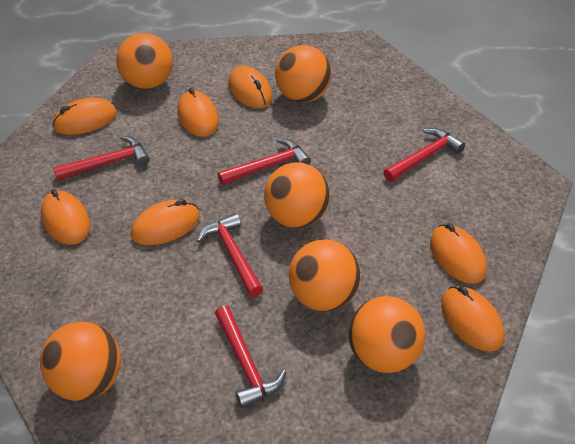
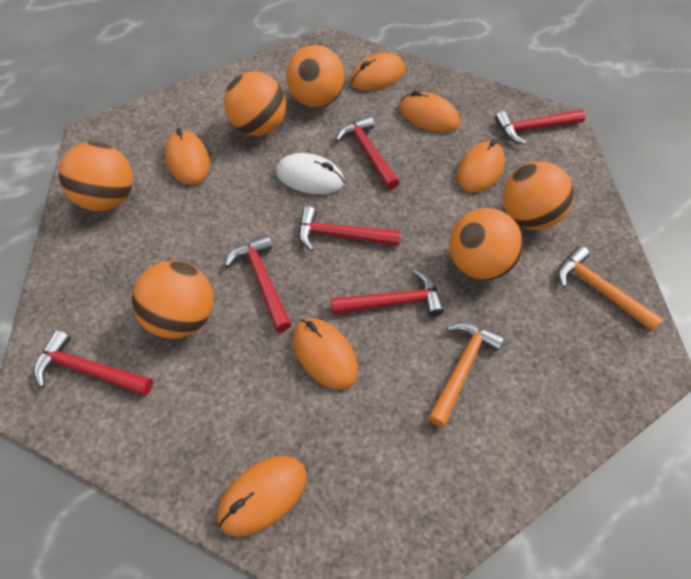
orange hammer: none = 0 -> [428,322,504,427] [558,246,663,331] = 2
orange mouse: [41,189,90,245] [52,97,117,135] [131,199,200,245] [177,88,219,137] [229,66,273,108] [430,223,487,284] [441,286,504,352] = 7 -> [165,128,210,185] [217,456,306,536] [293,318,358,390] [350,53,405,91] [399,90,460,132] [457,139,505,192] = 6
red hammer: [53,136,150,180] [197,213,263,297] [215,306,286,408] [217,138,311,185] [383,128,465,182] = 5 -> [34,330,153,396] [225,235,292,332] [299,206,401,251] [331,269,444,317] [336,116,400,190] [495,109,585,145] = 6
white mouse: none = 0 -> [276,153,344,195] = 1

